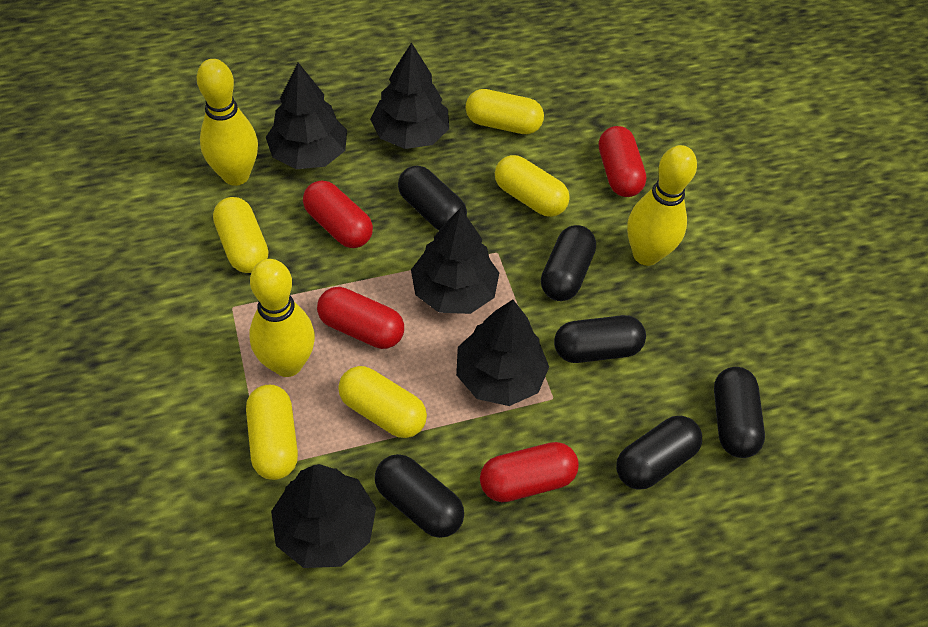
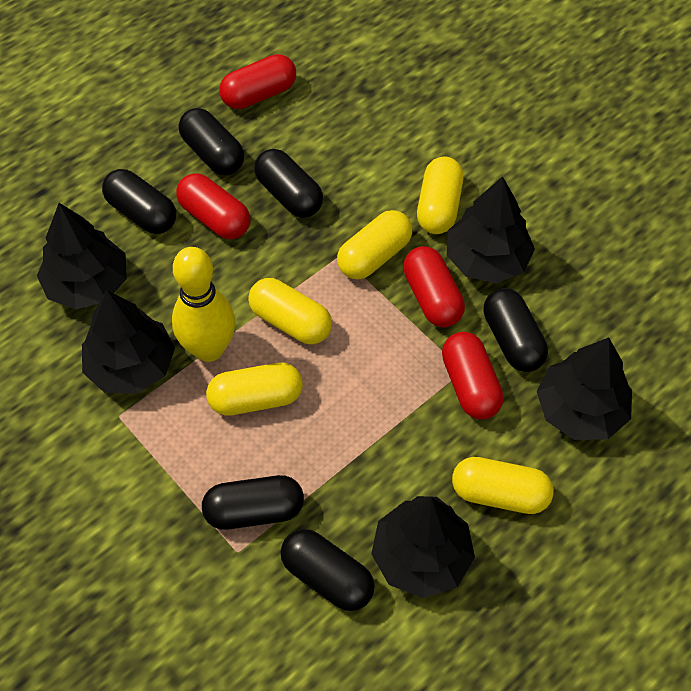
yellow bowling pin: [197,59,258,186] [249,259,315,377] [627,145,697,266] = 3 -> [172,247,235,362] = 1

